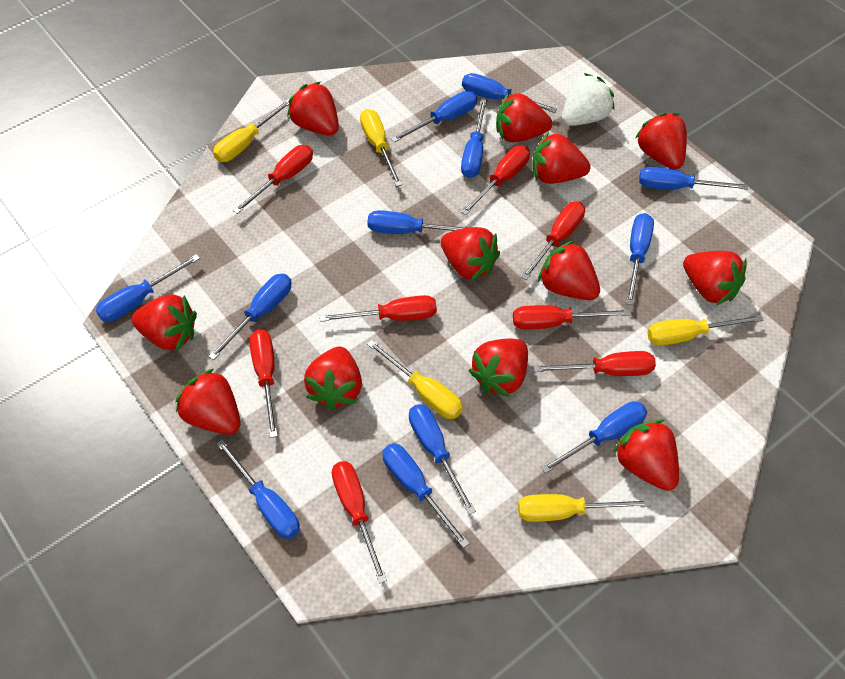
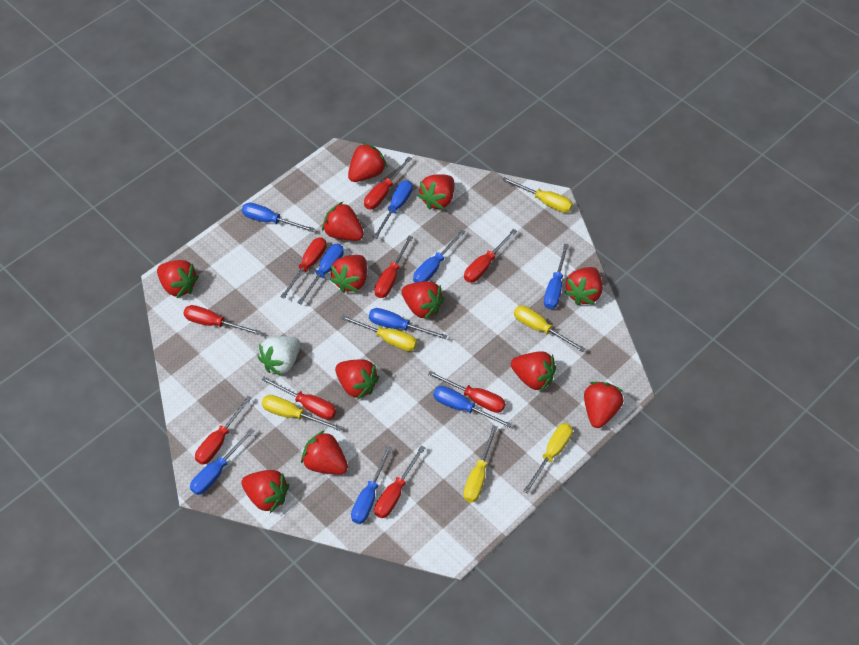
blue screwdriver: [96,254,200,322] [208,274,291,360] [216,439,300,539] [367,210,464,234] [382,443,470,548] [391,91,477,143] [409,404,476,515] [461,99,487,178] [462,73,557,113] [541,401,647,474] [626,213,654,305] [639,167,748,190] = 12 -> [190,429,255,495] [242,203,315,232] [297,244,344,304] [351,446,392,524] [369,308,447,339] [373,180,413,239] [413,230,465,283] [433,386,512,428] [544,243,569,309] = 9
red screwdriver: [233,145,313,214] [250,329,278,438] [320,295,437,322] [332,461,387,584] [461,145,530,215] [513,305,630,330] [521,202,585,280] [533,351,656,376] = 8 -> [183,305,261,335] [195,396,252,465] [261,377,336,420] [280,238,327,299] [364,156,412,209] [374,236,413,298] [374,445,426,518] [428,371,506,413] [464,229,517,283] = 9
yellow screwdriver: [213,99,290,162] [360,109,402,187] [367,340,463,419] [518,494,651,522] [647,315,764,346] = 5 -> [262,395,342,431] [341,315,417,351] [463,425,498,503] [502,177,573,213] [514,305,585,352] [523,423,573,493] = 6

